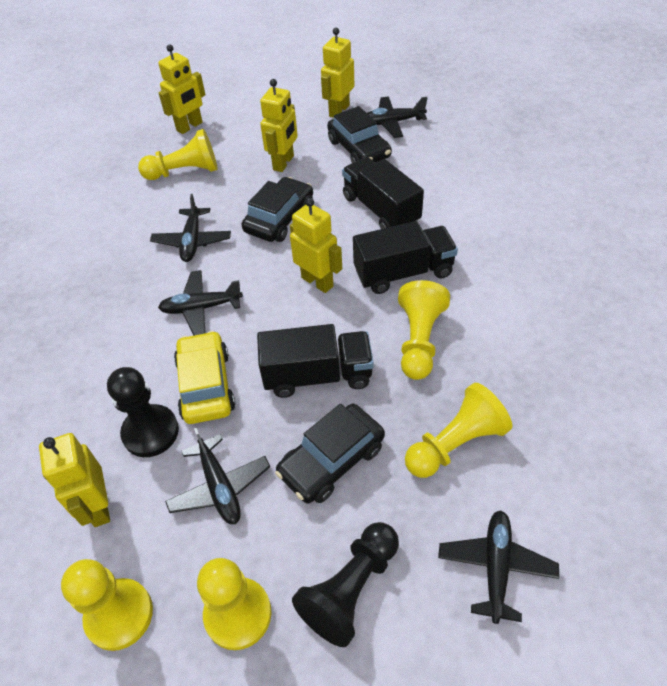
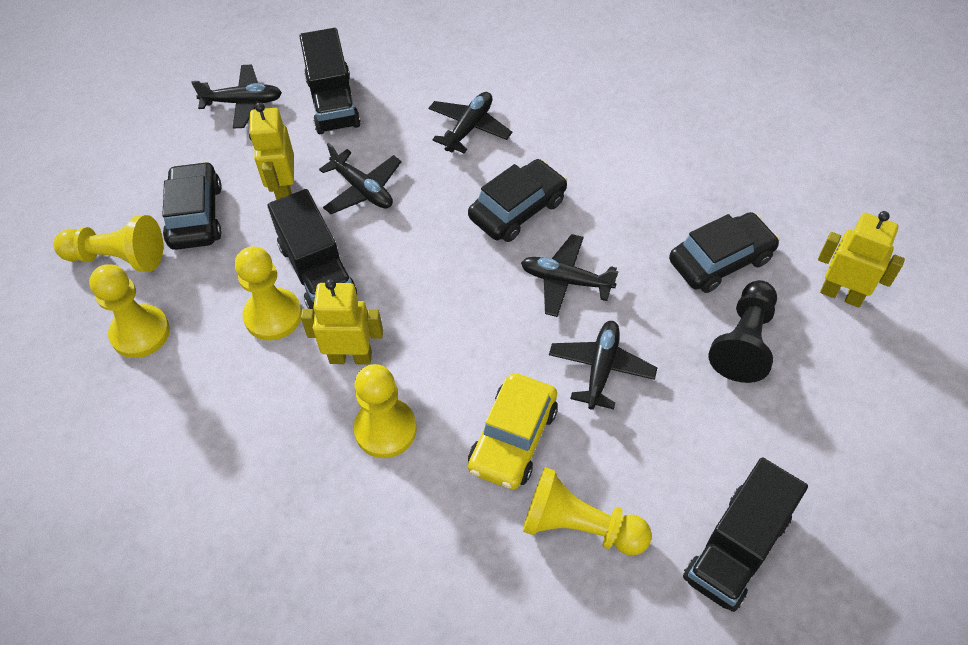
black pawn: [107,367,179,457] [292,522,399,647] = 2 -> [708,280,777,383] = 1
yellow robot: [39,433,110,527] [158,44,205,134] [260,79,298,172] [290,198,342,293] [321,28,354,118] = 5 -> [249,102,294,200] [301,279,383,364] [818,211,905,307] = 3

